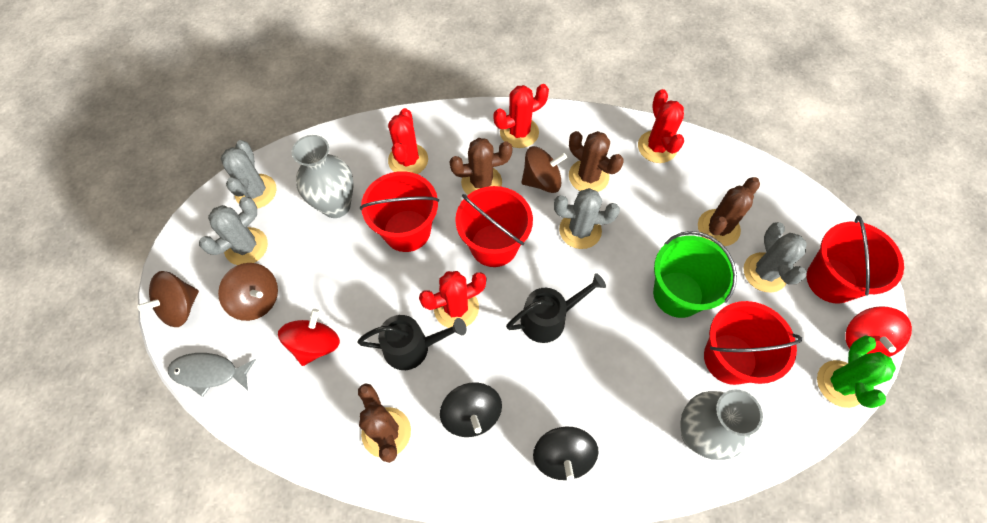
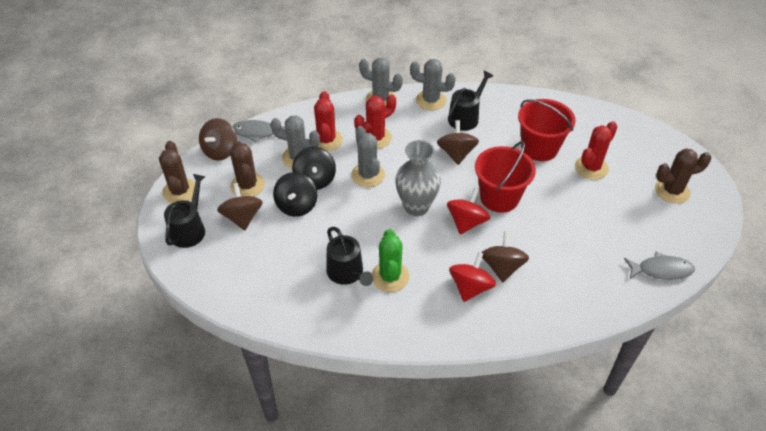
black watering can: [357,315,467,370] [506,273,606,343] = 2 -> [164,174,206,248] [326,227,373,286] [448,71,493,131] = 3
brown cactus: [358,383,411,463] [449,138,513,195] [569,131,624,192] [698,177,760,246] = 4 -> [159,141,195,203] [230,141,265,197] [655,148,711,204] = 3
brown spinning top: [137,271,199,327] [218,263,278,321] [521,146,567,193] = 3 -> [199,118,237,160] [217,183,263,230] [437,120,479,165] [482,231,529,282] = 4
green bucket: [653,231,737,318] = 1 -> none = 0
grey fish: [168,353,256,397] = 1 -> [232,120,285,142] [624,252,695,280] = 2
grey vase: [292,135,354,218] [680,390,763,460] = 2 -> [395,140,441,216] = 1
red bucket: [360,171,439,252] [455,186,533,267] [704,301,802,385] [807,216,904,303] = 4 -> [475,141,536,213] [518,99,575,161] = 2
red cactus: [388,108,428,174] [419,271,486,328] [494,84,549,148] [638,89,684,163] = 4 -> [314,91,343,151] [354,94,396,149] [575,121,617,180] = 3

